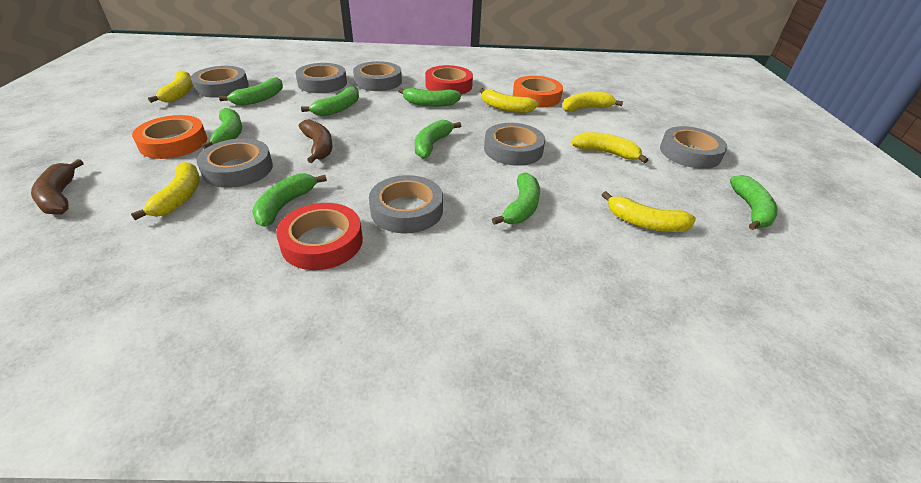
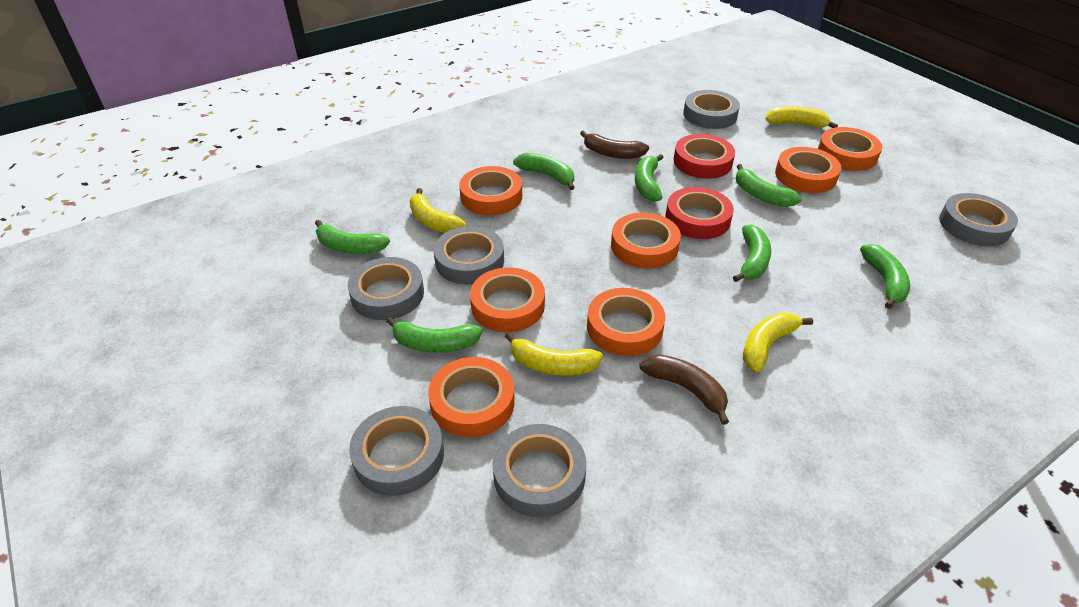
green banana: [202,108,242,149] [219,77,283,106] [252,173,327,227] [301,86,359,116] [398,88,461,107] [415,120,461,159] [492,173,540,225] [730,175,778,230] = 8 -> [315,220,390,254] [386,317,482,353] [513,153,575,190] [635,154,664,202] [733,224,771,282] [736,164,802,207] [860,244,910,309] = 7
grey tape: [191,66,249,98] [196,138,273,188] [296,63,347,93] [353,61,402,91] [369,175,443,233] [484,123,545,166] [660,126,727,169] = 7 -> [348,257,424,320] [349,406,444,496] [434,226,504,284] [493,424,586,517] [683,90,740,129] [939,193,1018,246] = 6
orange tape: [132,115,207,159] [513,76,563,107] = 2 -> [428,357,515,437] [459,166,522,215] [470,267,545,332] [587,288,666,356] [611,212,681,269] [775,147,841,193] [818,127,882,171] = 7
yellow banana: [131,162,200,220] [148,70,193,103] [479,88,538,113] [562,92,623,112] [571,132,648,163] [602,191,696,232] = 6 -> [410,188,466,233] [505,332,603,375] [743,313,813,372] [766,106,838,128] = 4

